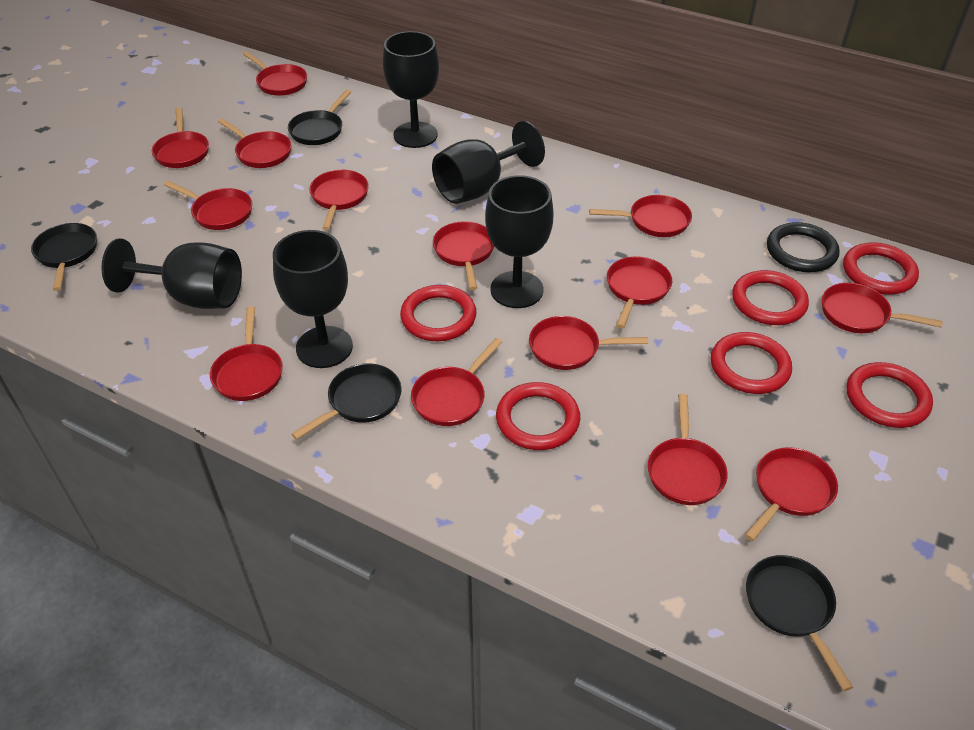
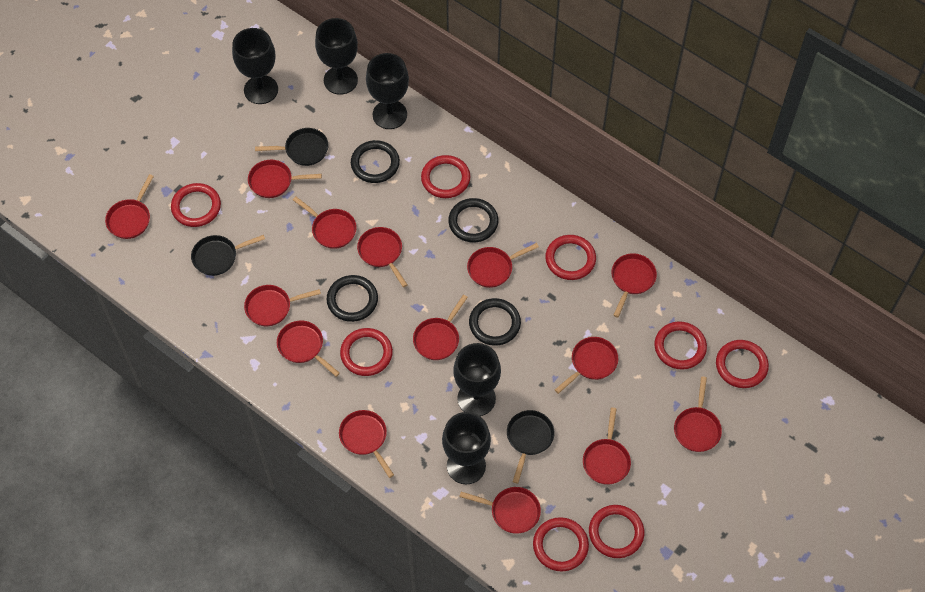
black pan: [31,223,97,291] [288,89,351,145] [291,364,402,440] [746,555,853,691] = 4 -> [191,235,265,276] [255,128,329,166] [507,410,554,484] = 3
black ring: [767,222,840,272] = 1 -> [326,275,378,322] [351,140,400,183] [448,198,498,242] [469,298,521,346] = 4
red ring: [400,285,477,341] [496,382,580,450] [711,332,792,394] [732,270,809,325] [843,242,919,295] [847,362,933,428] = 6 -> [171,183,221,227] [340,328,393,376] [421,155,470,198] [533,517,589,572] [545,235,596,280] [589,505,644,558] [654,321,707,370] [716,340,769,388] = 8

